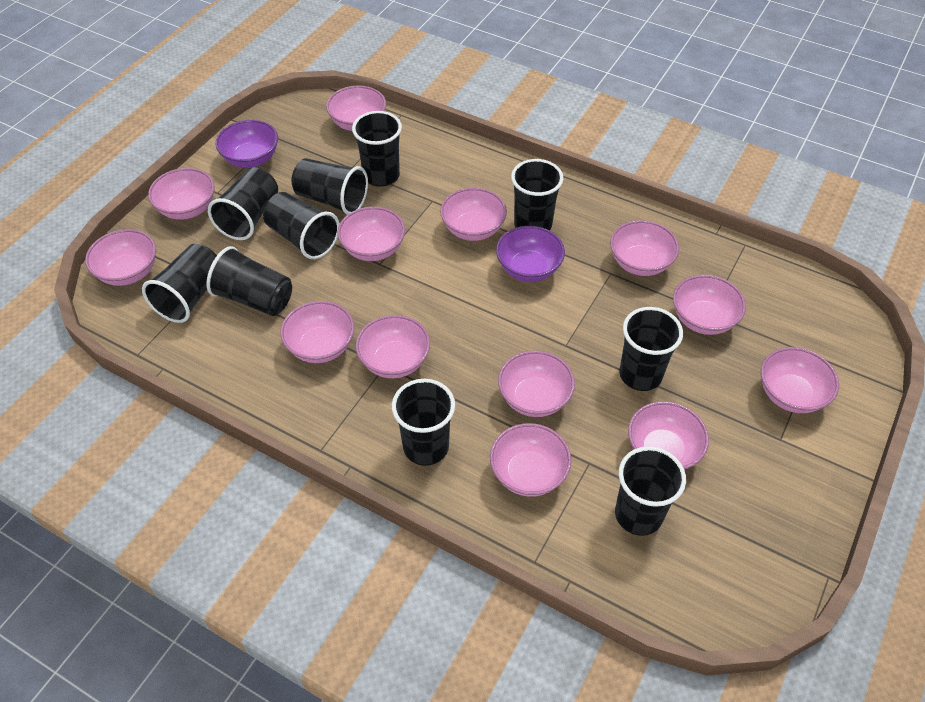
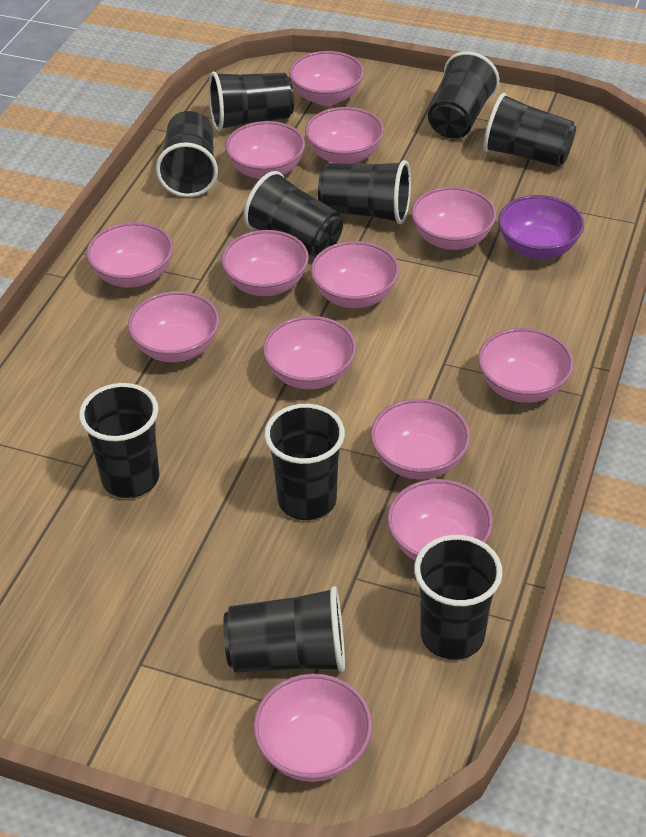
purple bowl: [216,120,278,168] [496,226,565,282] = 2 -> [498,195,584,259] = 1

